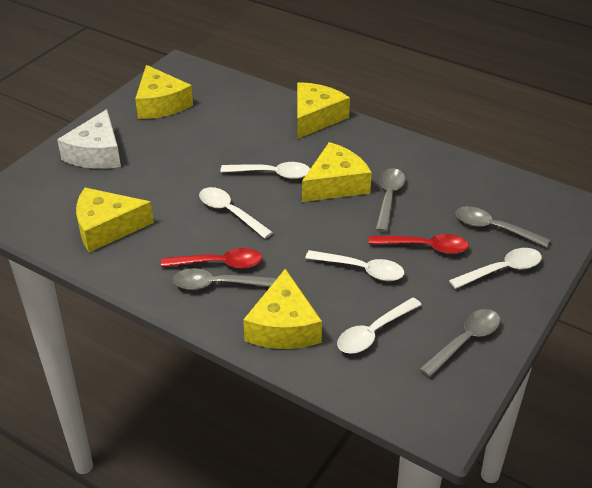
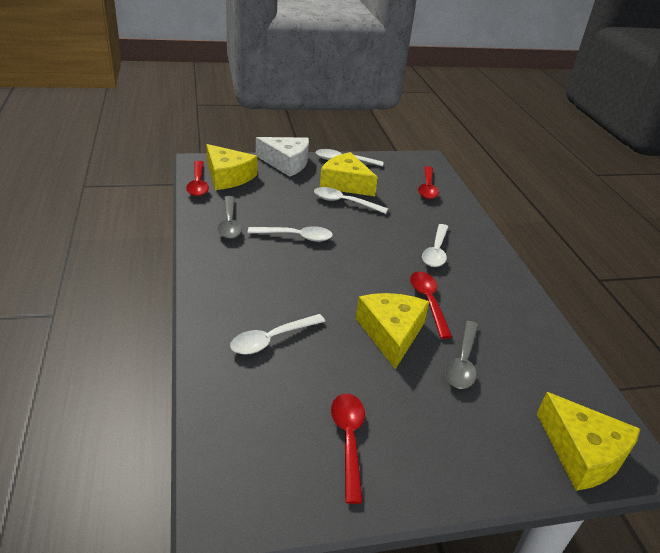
grey spoon: [173,268,276,290] [376,168,405,232] [420,309,500,377] [455,206,550,247] = 4 -> [218,196,242,239] [445,321,478,389] = 2
red spoon: [161,248,262,269] [369,234,469,254] = 2 -> [186,161,209,196] [331,393,365,504] [410,271,452,339] [418,166,439,199] = 4
yellow cheese: [76,188,154,252] [135,65,193,119] [243,269,322,349] [297,82,350,139] [302,142,372,202] = 5 -> [206,144,258,190] [320,152,378,196] [356,293,430,369] [537,392,640,491] = 4

